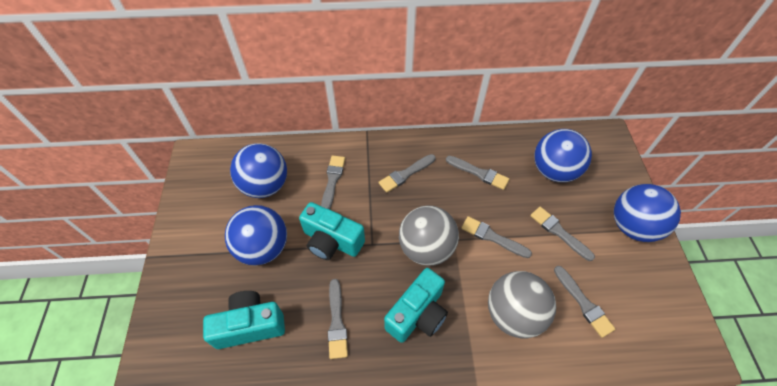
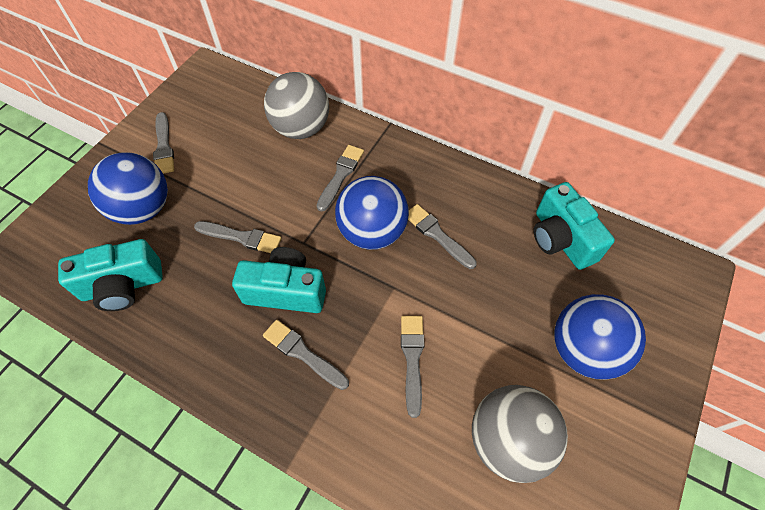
blue ball: [225,205,287,265] [230,143,287,198] [535,129,592,182] [614,184,681,242] = 4 -> [88,152,168,225] [335,176,409,250] [554,294,646,380] = 3
grey brush: [321,155,345,209] [328,279,348,359] [378,154,436,193] [446,156,509,190] [461,216,532,258] [530,207,595,261] [554,266,615,338] = 7 -> [153,112,174,174] [194,221,282,253] [263,320,349,390] [317,145,364,212] [401,316,425,418] [408,204,477,269] = 6

